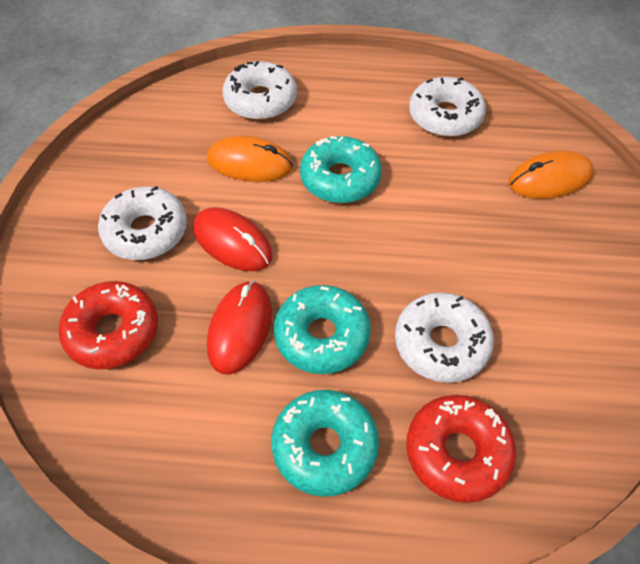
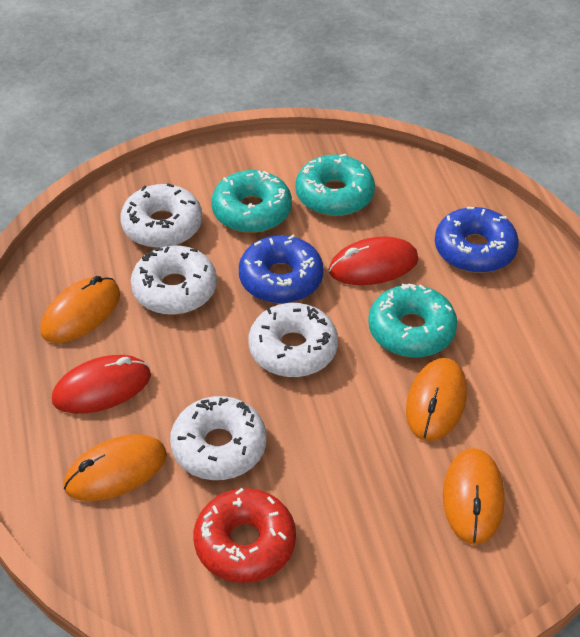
blue donut: none = 0 -> [239,235,324,304] [435,207,519,273] = 2
orange mouse: [207,136,293,182] [508,150,594,199] = 2 -> [40,276,120,343] [64,434,167,501] [406,358,467,441] [443,448,505,545] = 4
red donut: [59,281,158,370] [406,395,516,503] = 2 -> [194,488,296,583] = 1

